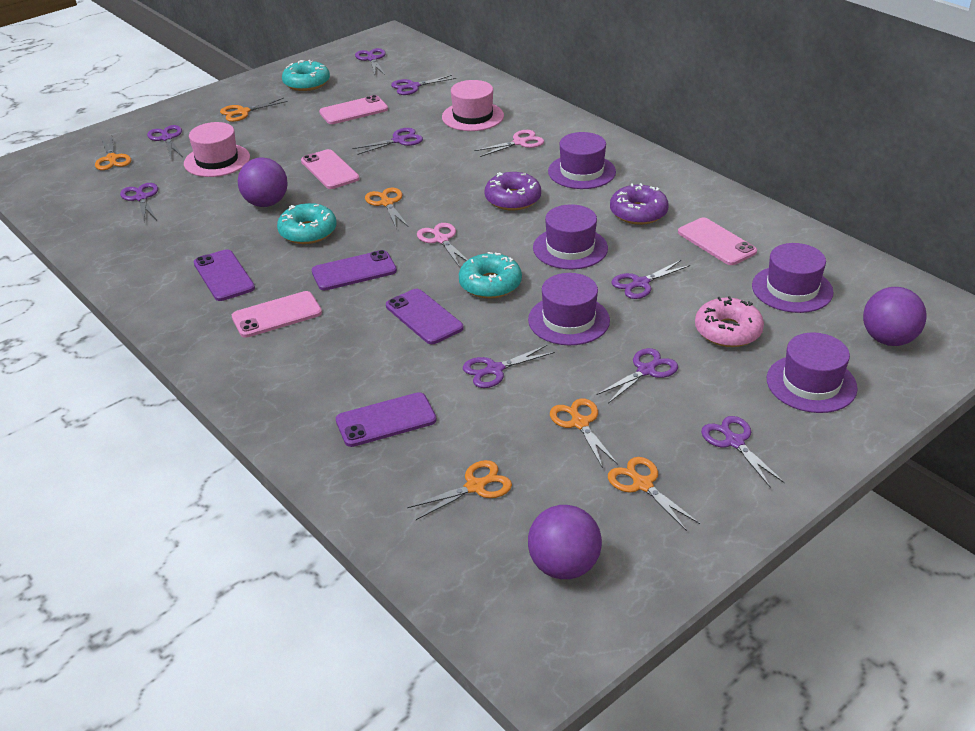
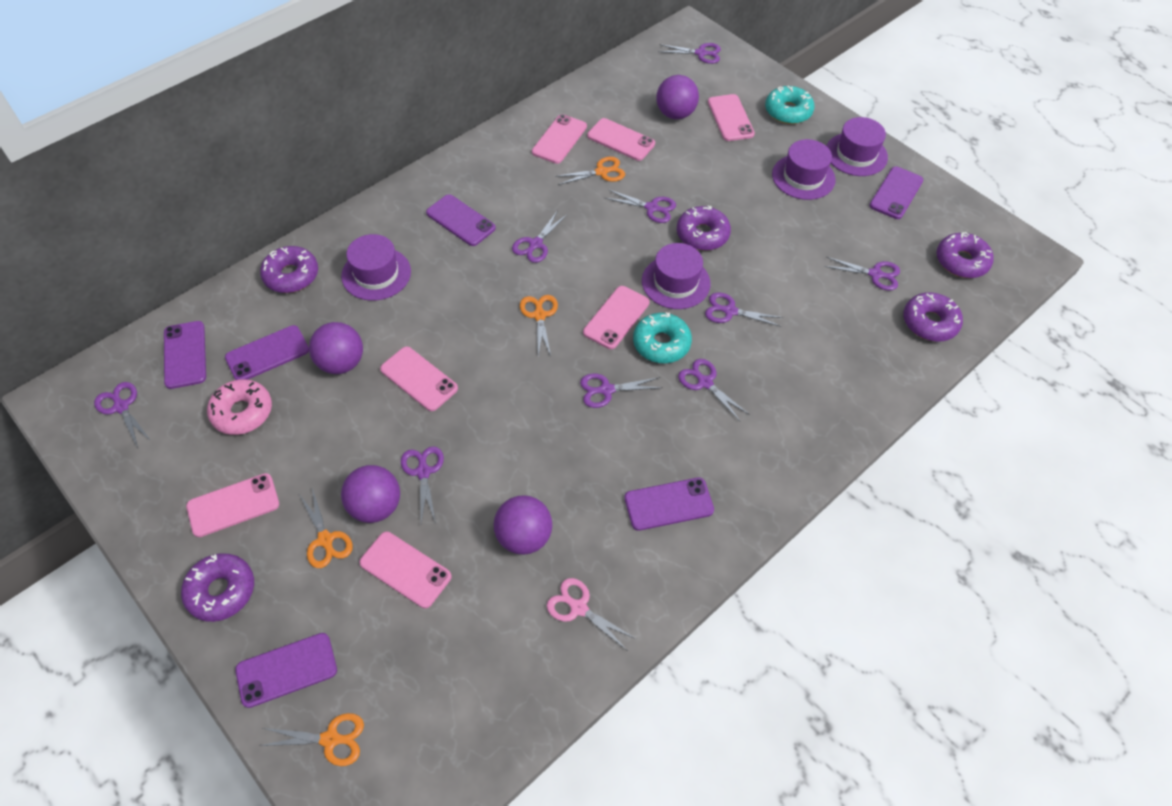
orange scissors: [95,135,131,170] [220,98,288,122] [365,188,409,227] [407,460,512,520] [550,399,618,468] [608,457,700,531] = 6 -> [259,713,364,766] [299,488,353,568] [520,295,558,356] [555,157,625,185] = 4
pink hat: [184,122,250,177] [442,80,504,131] = 2 -> none = 0
pink phone: [232,291,322,338] [301,149,360,189] [319,95,388,124] [678,217,757,265] = 4 -> [186,473,279,537] [359,532,452,608] [380,347,458,411] [532,114,587,164] [583,286,650,349] [587,118,655,161] [708,94,755,141] = 7
pink scissors: [417,223,467,267] [474,130,544,157] = 2 -> [547,578,636,650] = 1
purple ball: [238,157,288,207] [528,505,602,579] [863,287,927,346] = 3 -> [309,322,363,374] [341,465,400,523] [494,495,552,555] [656,75,699,119] = 4
purple donut: [485,172,541,211] [610,183,669,225] = 2 -> [181,553,254,622] [260,246,318,293] [677,205,731,251] [903,292,963,341] [937,232,994,278] = 5
purple hat: [528,273,610,345] [533,204,608,269] [548,132,616,189] [752,243,834,313] [767,332,858,413] = 5 -> [341,234,411,301] [642,243,711,309] [772,139,836,200] [827,117,888,176] = 4
purple phone: [194,249,255,301] [312,250,397,291] [336,392,437,447] [386,289,464,344] = 4 -> [164,321,206,389] [225,325,309,380] [235,633,337,708] [426,194,496,246] [624,478,714,531] [869,167,923,219] = 6
turquoise donut: [277,203,337,244] [282,60,330,91] [459,252,522,299] = 3 -> [633,312,692,363] [765,86,814,124] = 2

